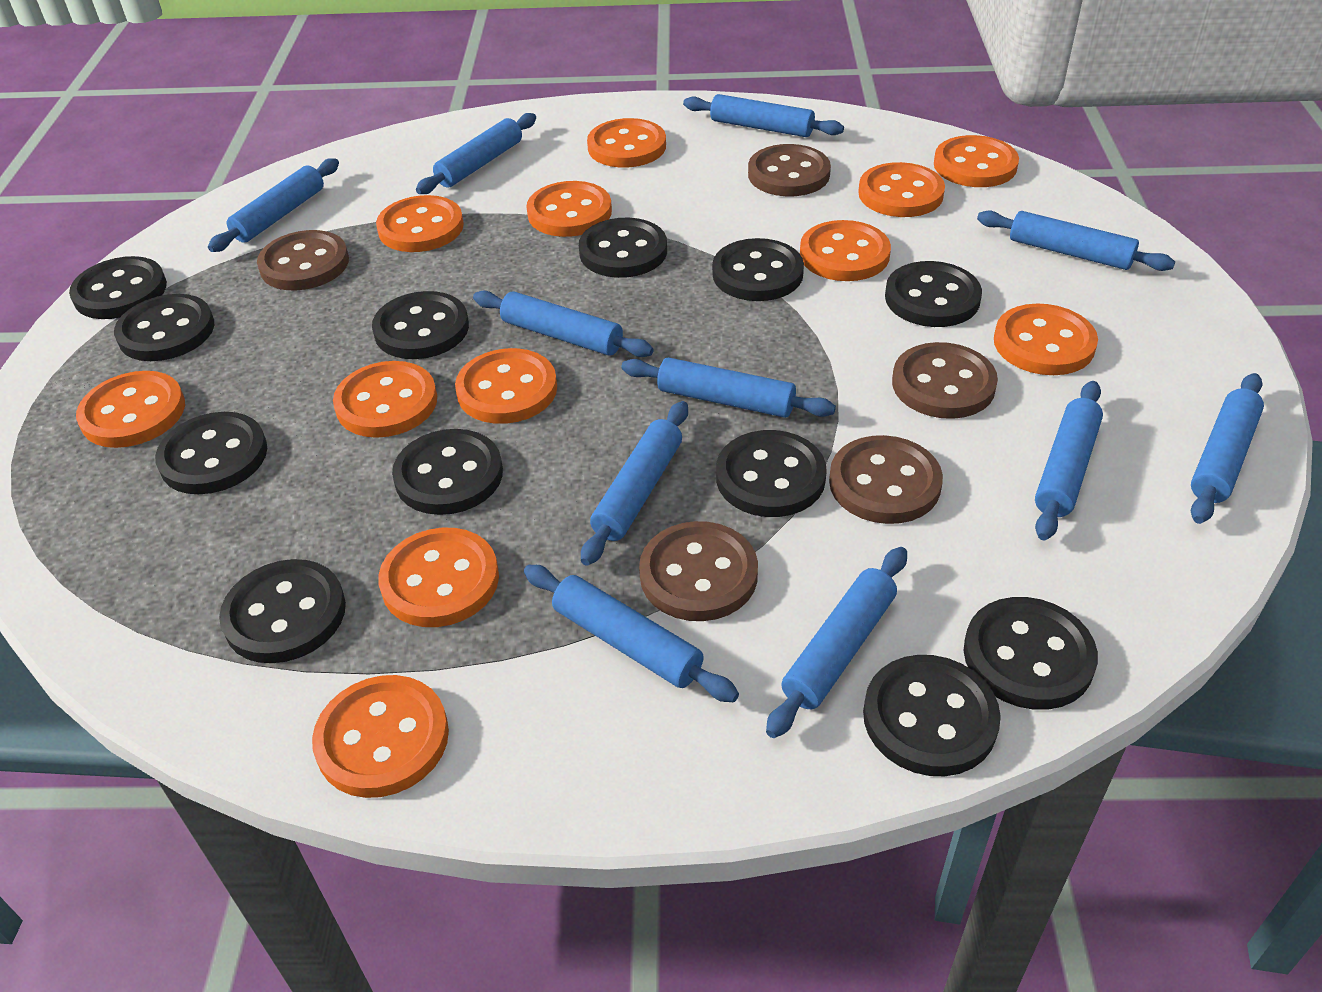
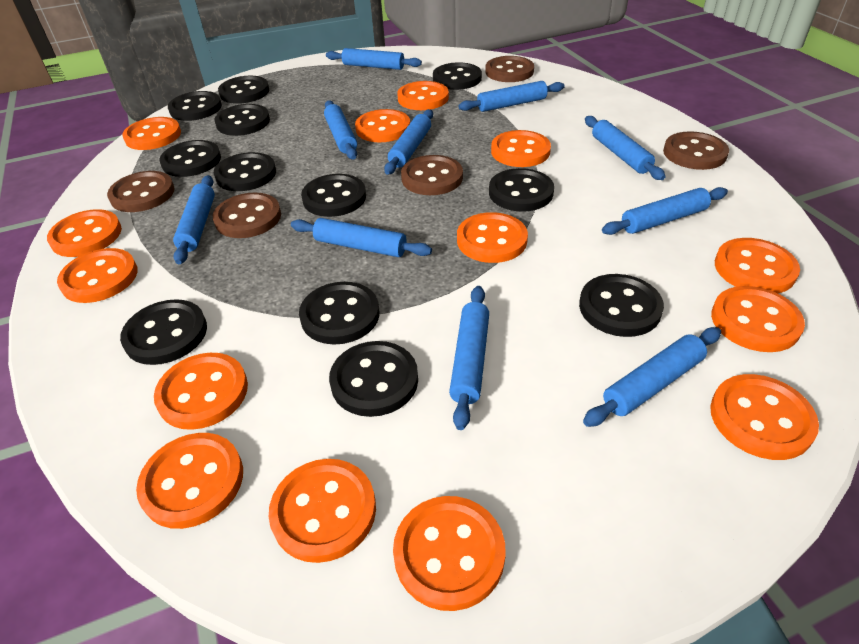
blue rolling pin: [208,158,339,252] [416,113,536,194] [473,291,654,357] [524,565,739,702] [581,401,688,566] [621,358,836,418] [683,94,844,137] [766,547,907,738] [977,210,1175,271] [1035,381,1103,540] [1191,373,1264,524] = 11 -> [173,175,215,264] [291,218,432,257] [324,100,357,160] [326,48,422,70] [384,109,433,175] [449,286,489,430] [458,81,564,112] [583,327,721,427] [585,116,666,180] [602,187,728,235] = 10
orange button: [76,371,185,448] [312,675,449,798] [333,361,437,438] [376,195,464,252] [378,528,499,627] [455,348,557,424] [527,181,612,237] [587,118,666,168] [800,220,891,281] [858,162,945,217] [934,135,1019,187] [994,304,1098,375] = 12 -> [47,209,122,257] [57,248,138,303] [122,117,181,150] [136,433,243,529] [154,353,248,430] [269,459,376,563] [355,109,410,142] [393,496,506,611] [397,81,449,110] [457,212,528,263] [491,130,551,167] [710,374,819,460] [711,286,805,352] [715,238,800,293] = 14

